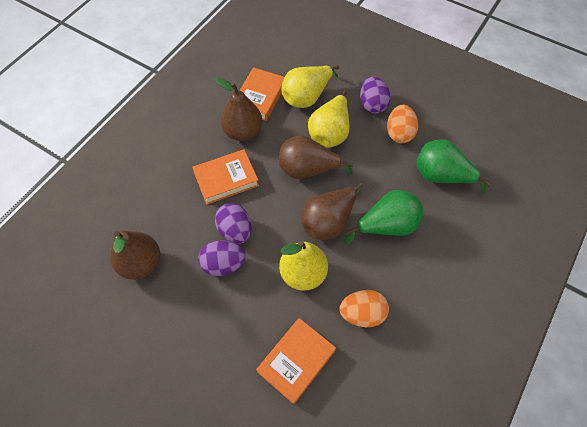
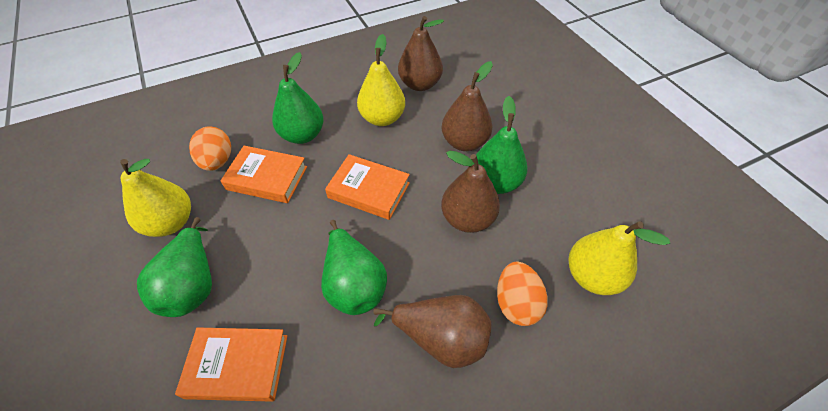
green pear: [344,190,423,245] [416,139,491,194] = 2 -> [137,217,212,317] [272,52,324,144] [321,220,387,315] [473,96,528,194] = 4
purple egg: [198,240,246,276] [215,203,252,244] [360,76,391,114] = 3 -> none = 0

